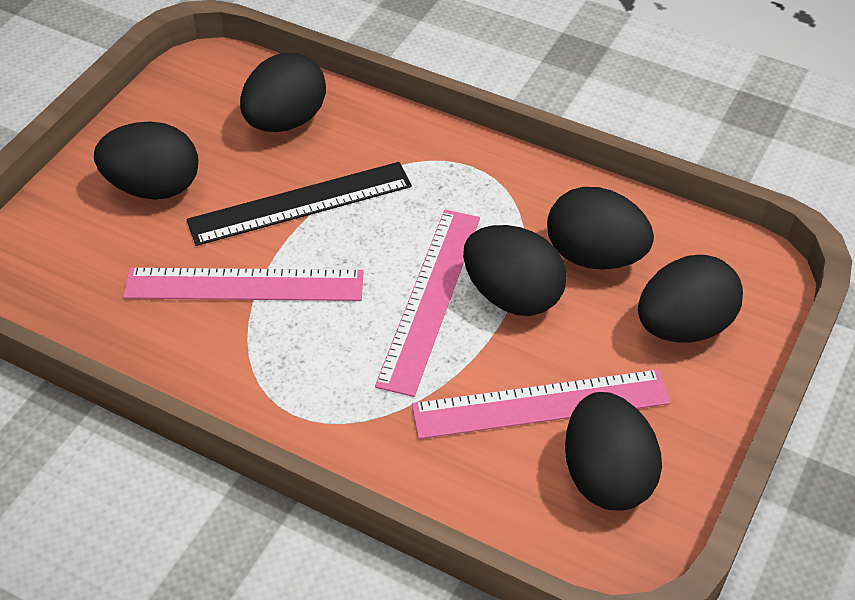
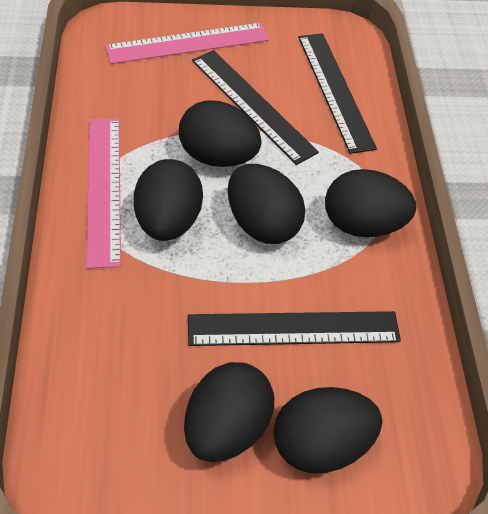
black ruler: [186,162,412,246] = 1 -> [188,311,401,346] [192,50,319,165] [298,33,377,154] = 3
pink ruler: [123,268,364,301] [375,210,480,397] [412,369,671,439] = 3 -> [86,118,121,269] [105,23,269,64] = 2

